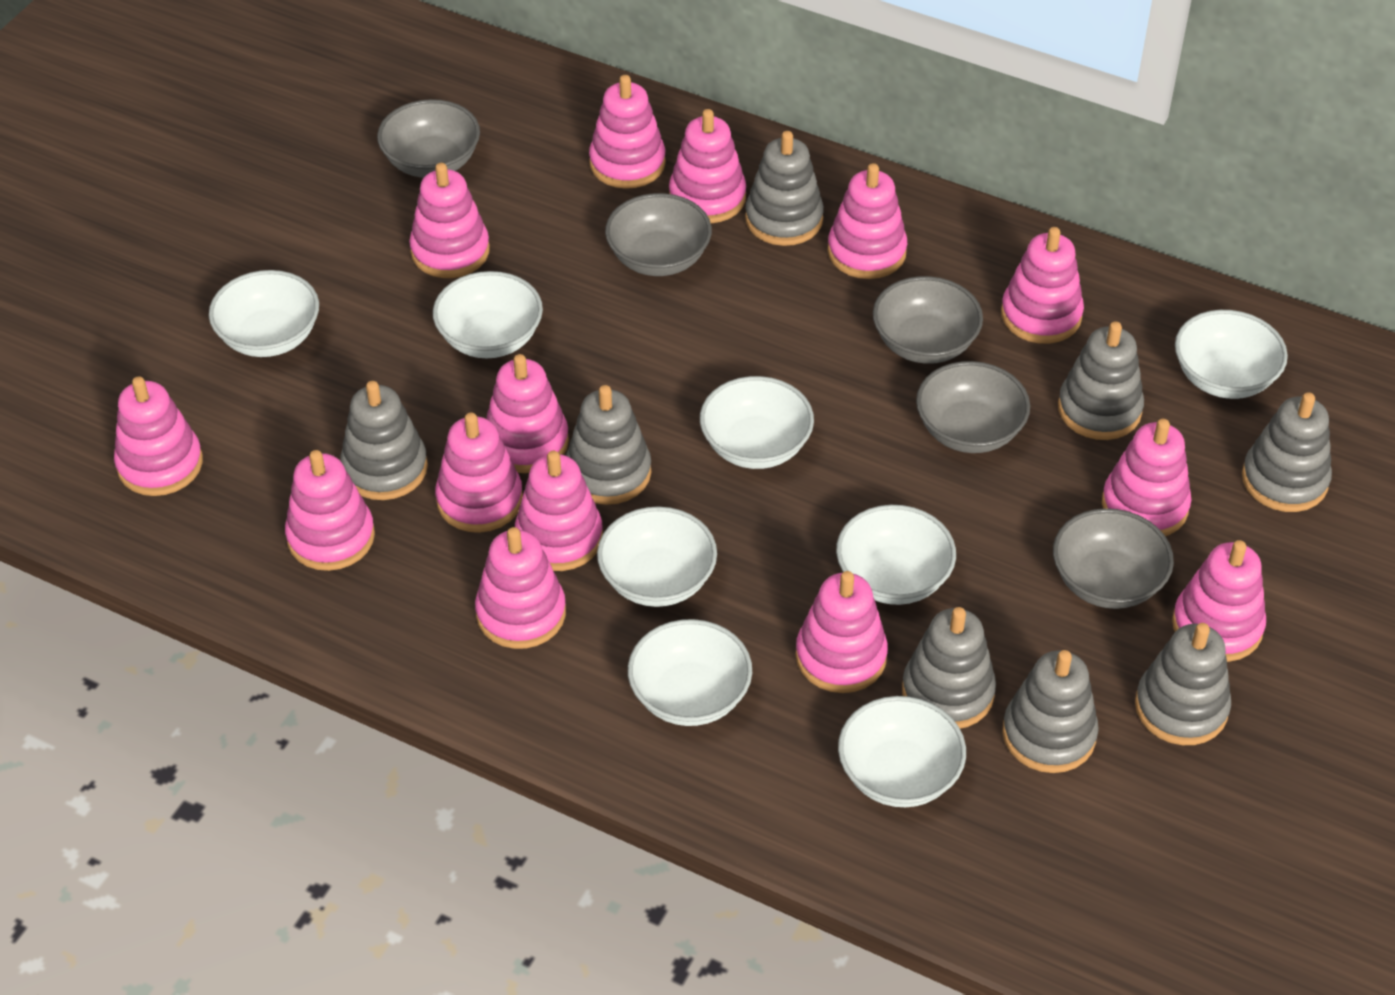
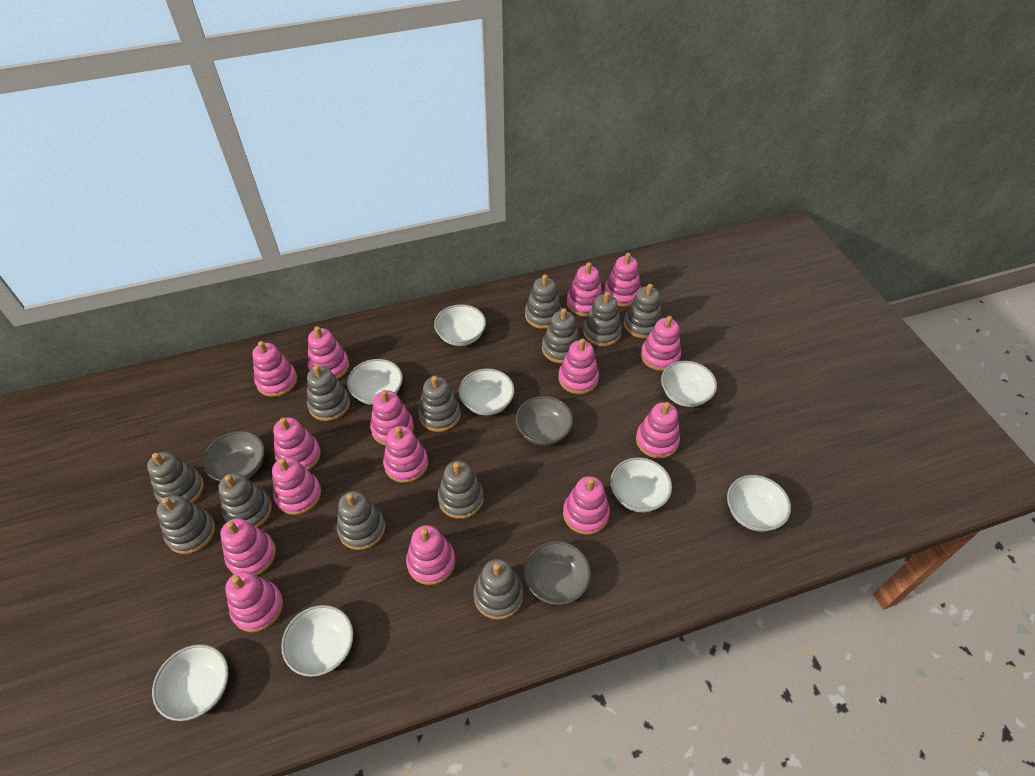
grey bowl: [377,99,480,178] [605,193,712,276] [873,276,983,364] [916,361,1030,453] [1053,508,1174,609] = 5 -> [203,431,265,481] [516,396,573,445] [524,541,591,605] = 3
grey stacking toy: [340,381,428,500] [566,385,651,505] [745,131,824,246] [902,607,996,729] [1002,650,1099,773] [1058,321,1144,440] [1135,623,1231,745] [1242,392,1332,512] = 8 -> [147,452,204,503] [157,495,215,554] [219,473,272,528] [307,365,350,421] [337,491,385,550] [418,376,461,432] [438,461,484,519] [473,559,523,620] [525,274,562,329] [542,308,580,364] [583,291,622,346] [624,284,662,338] = 12
pink stacking toy: [114,376,203,496] [285,450,375,571] [409,163,490,278] [435,413,523,533] [475,527,566,649] [486,354,569,473] [515,451,603,571] [589,75,666,189] [669,109,746,223] [796,571,888,693] [828,163,907,279] [1001,227,1084,344] [1102,419,1191,536] [1172,540,1266,662] = 14 -> [220,518,276,576] [225,571,283,632] [252,341,297,397] [272,457,321,515] [273,418,321,471] [308,326,349,379] [370,390,414,446] [383,426,428,483] [406,525,455,585] [558,338,599,394] [563,476,610,535] [566,262,603,317] [604,253,641,307] [636,402,680,459] [641,316,681,371] = 15

